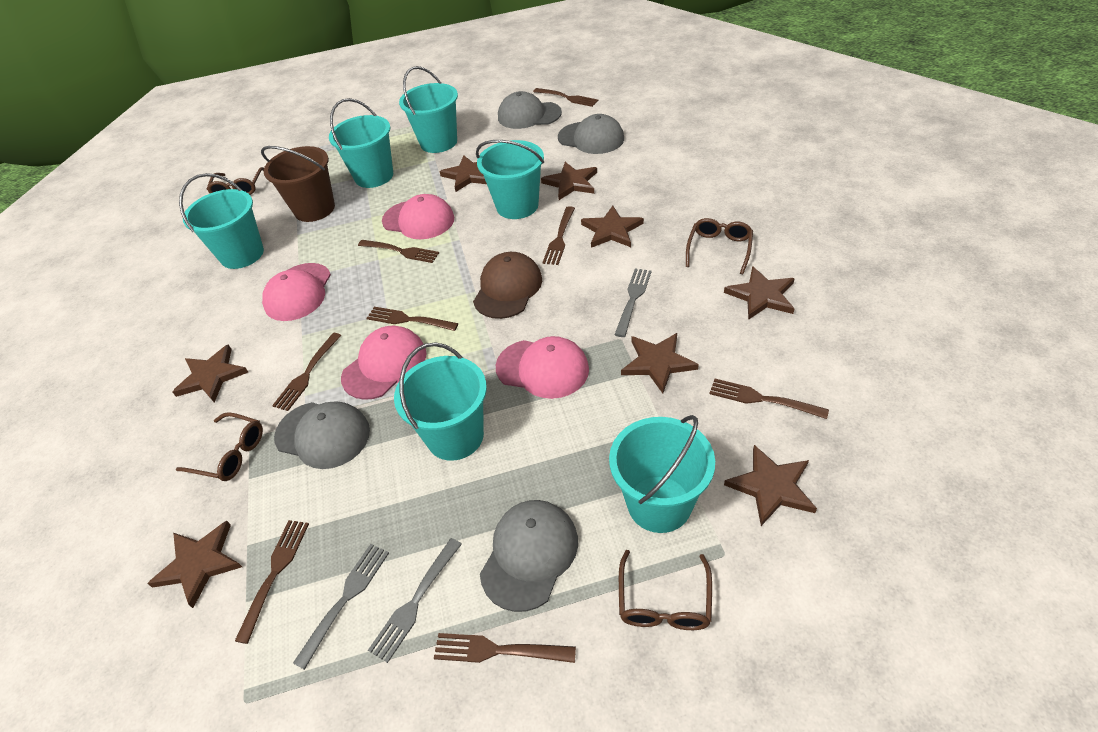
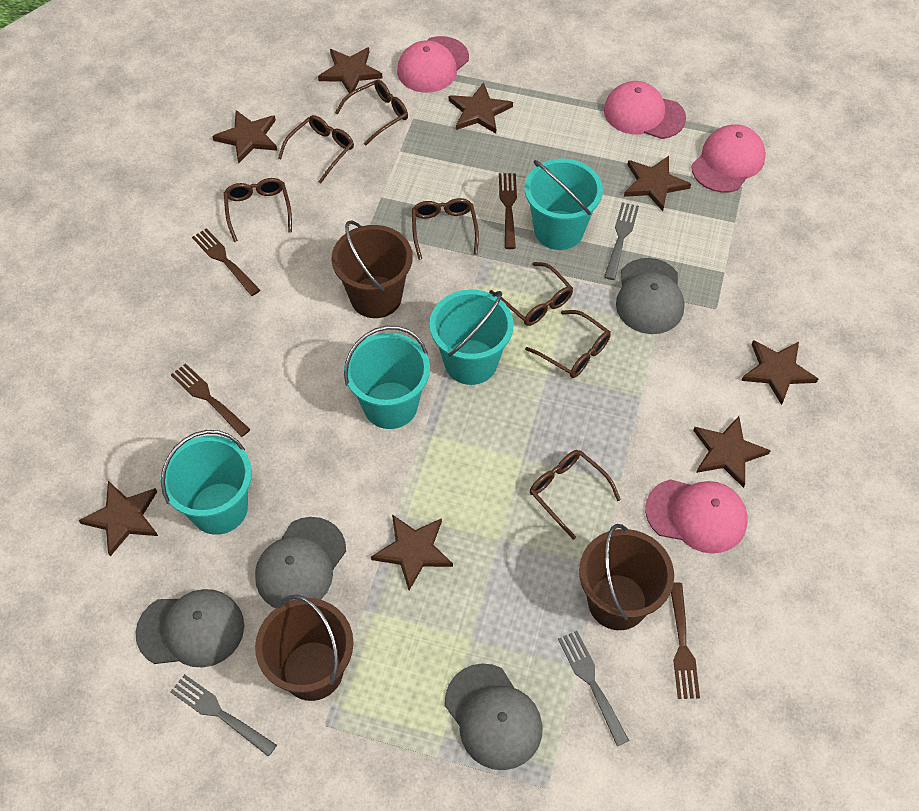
brown bucket: [261,146,335,222] = 1 -> [255,595,353,701] [331,220,413,318] [579,524,674,630] = 3
brown cap: [473,252,542,319] = 1 -> none = 0
brown fork: [235,520,309,644] [272,333,342,411] [358,240,439,263] [366,307,458,331] [434,633,576,663] [533,88,598,107] [542,206,575,265] [710,379,829,419] = 8 -> [171,363,251,437] [192,228,260,296] [499,173,517,249] [671,582,700,699] = 4
brown glasses: [176,412,263,481] [207,167,264,195] [619,550,712,630] [686,218,753,274] = 4 -> [224,178,292,242] [278,115,354,184] [335,79,408,146] [412,198,479,260] [489,262,573,326] [525,310,611,378] [530,450,621,540] = 7
turquoise bucket: [179,173,264,269] [329,98,393,188] [394,342,487,461] [399,66,458,153] [476,140,544,219] [609,415,715,533] = 6 -> [160,430,252,535] [344,326,430,429] [430,290,514,385] [525,159,603,250] = 4

